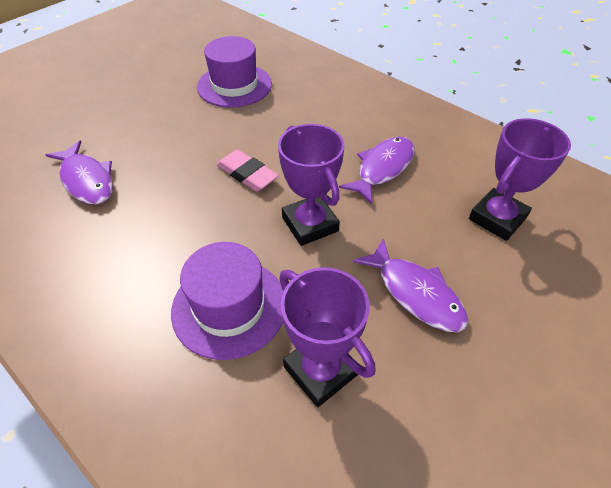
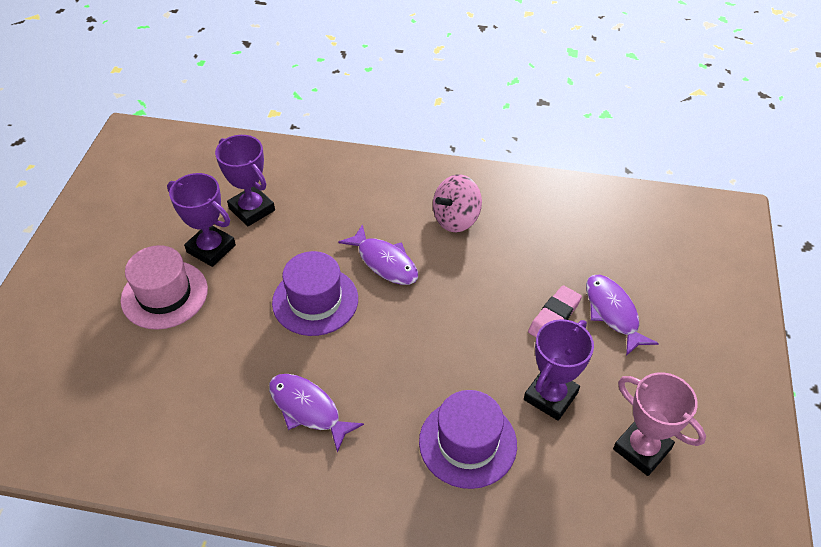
pink hat: none = 0 -> [121,245,208,330] = 1
pink spinning top: none = 0 -> [433,174,482,232] = 1
pink trophy: none = 0 -> [613,372,706,476] = 1

